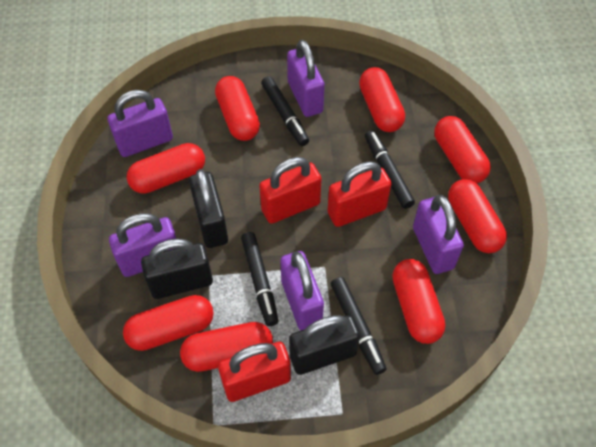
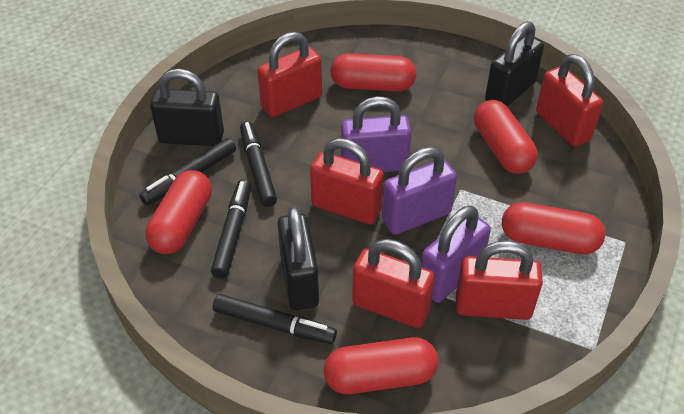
purple padlock: [107,90,173,157] [109,213,176,277] [280,251,324,330] [287,40,325,117] [413,195,464,274] = 5 -> [341,96,412,172] [382,147,457,235] [421,206,491,303] = 3
red capsule: [123,295,214,351] [127,143,205,194] [180,322,273,372] [215,76,260,141] [359,67,405,132] [392,259,445,344] [434,116,491,183] [448,179,507,253] = 8 -> [145,170,212,254] [324,338,439,394] [330,53,416,91] [474,100,538,174] [502,202,605,254] = 5
red padlock: [218,342,291,402] [259,157,321,224] [328,161,391,227] = 3 -> [257,32,322,117] [310,138,384,225] [352,239,435,328] [456,241,543,320] [536,54,603,147] = 5

